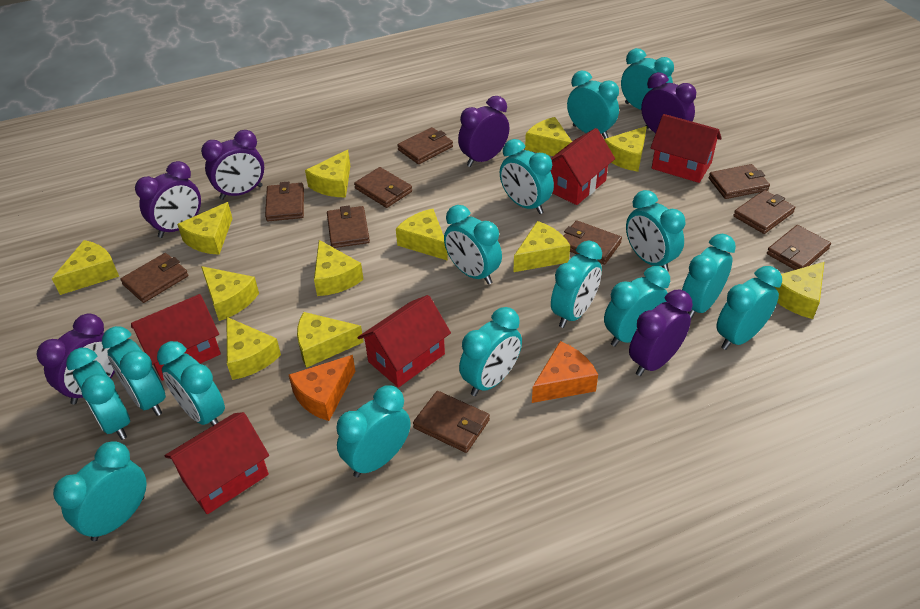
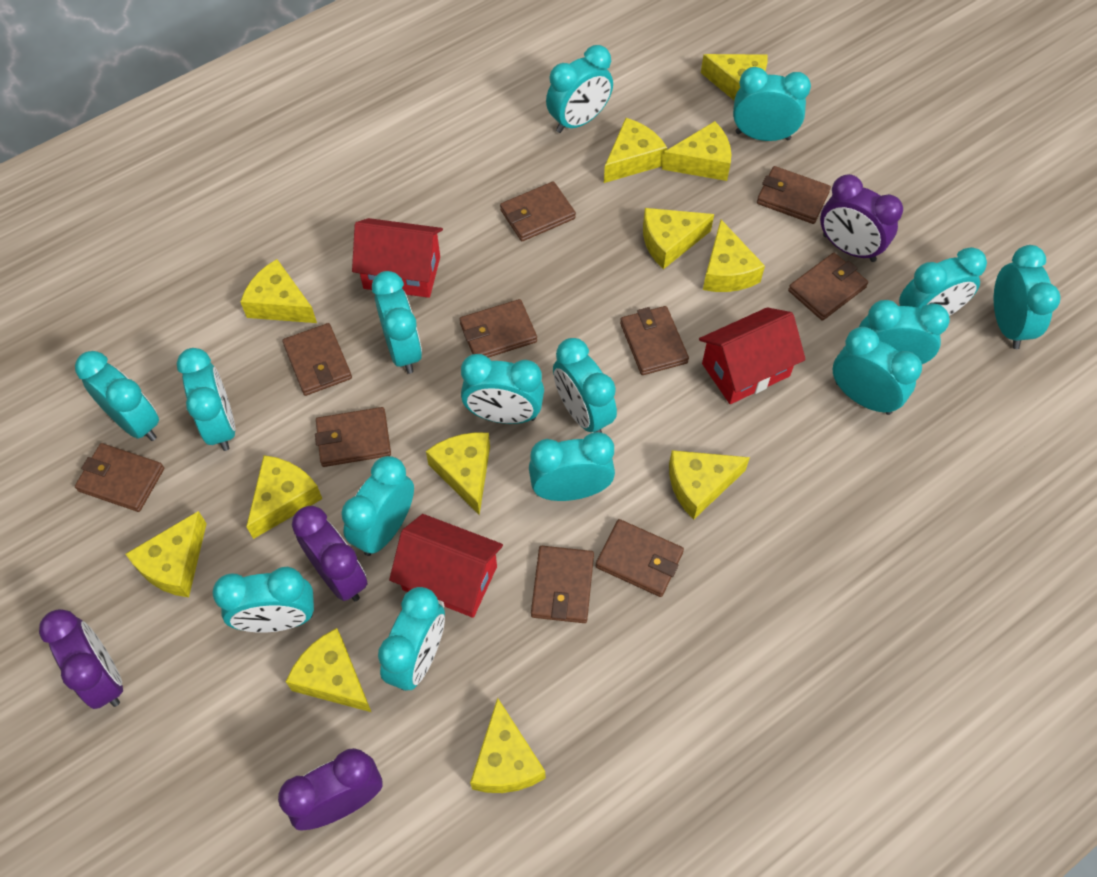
orange cheese: [289,355,355,421] [532,341,598,403] = 2 -> none = 0
purple clock: [36,314,115,405] [135,161,201,238] [201,130,264,200] [458,96,510,167] [629,290,693,376] [641,72,696,133] = 6 -> [39,609,123,709] [278,748,382,830] [292,506,368,601] [820,174,903,262] = 4
red house: [131,294,221,381] [165,412,269,514] [357,295,451,388] [551,128,615,205] [651,114,722,183] = 5 -> [352,218,443,298] [389,514,503,618] [699,307,806,404] = 3

